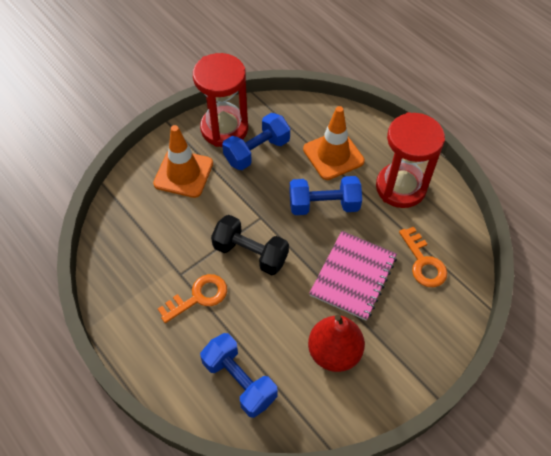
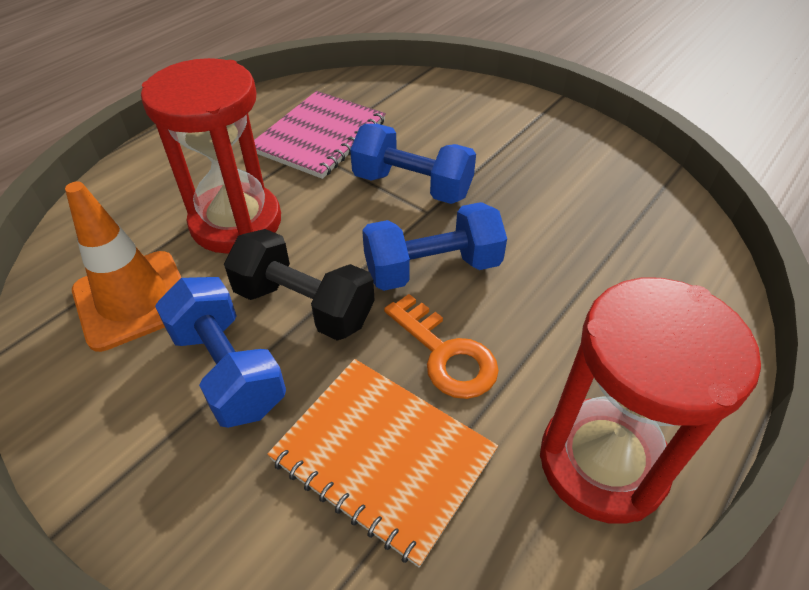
orange key: [158,274,227,323] [399,226,447,287] = 2 -> [384,294,499,399] = 1
orange notebook: none = 0 -> [267,359,498,567] = 1
orange traffic cone: [153,125,213,198] [303,106,365,180] = 2 -> [65,181,181,352] = 1
red pear: [308,315,365,372] = 1 -> none = 0

